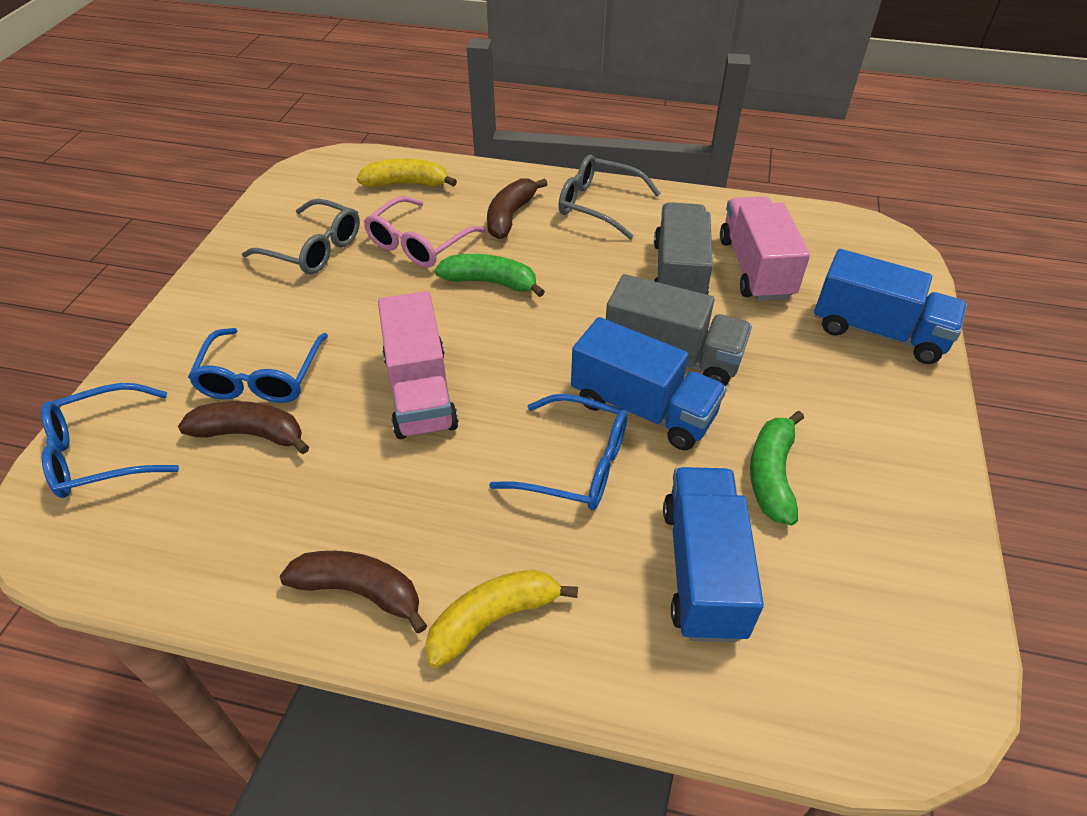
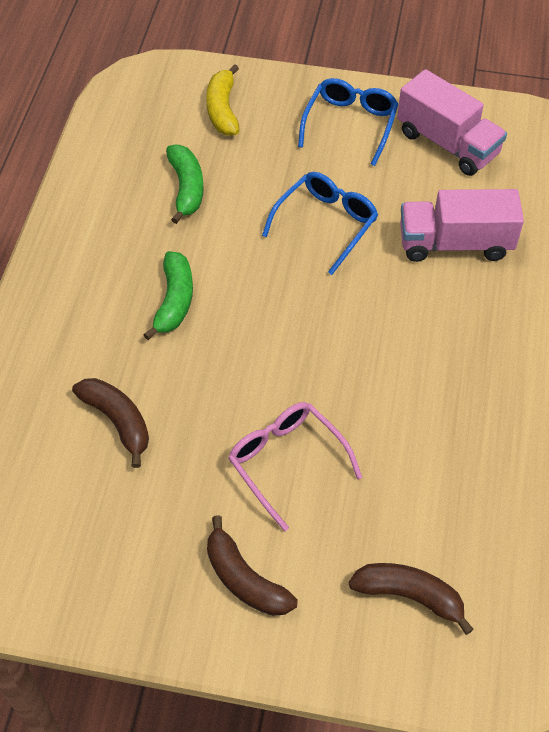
blue glasses: [41,383,179,498] [188,328,328,403] [489,394,628,510] = 3 -> [262,172,378,275] [298,78,398,166] = 2
blue truck: [571,317,727,450] [663,467,764,642] [814,249,967,364] = 3 -> none = 0
grey glasses: [242,199,360,274] [558,155,661,240] = 2 -> none = 0
grey truck: [606,274,752,386] [654,202,713,295] = 2 -> none = 0
yellow banana: [357,159,457,187] [425,569,578,668] = 2 -> [206,64,239,136] = 1

